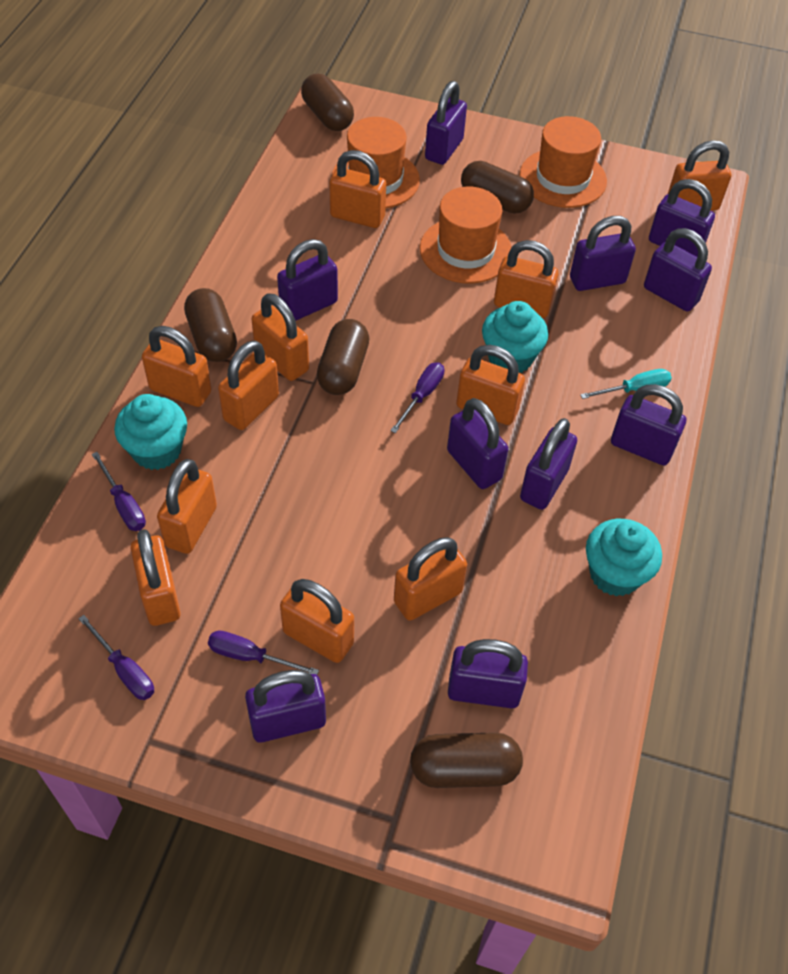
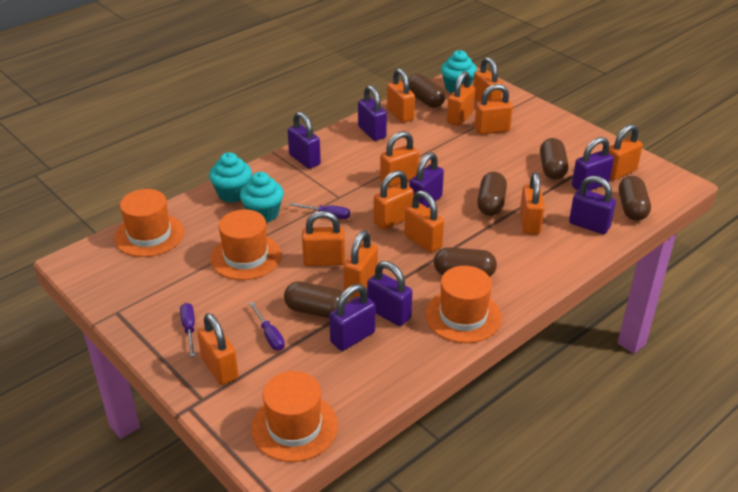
brown capsule: [184,288,237,362] [301,73,354,131] [317,319,369,395] [410,732,523,788] [461,161,534,214] = 5 -> [284,281,348,318] [409,74,446,108] [434,247,497,277] [477,172,507,216] [540,138,568,180] [619,176,651,221] = 6
orange hat: [332,117,420,209] [420,187,512,283] [520,116,607,208] = 3 -> [114,189,184,257] [210,209,281,280] [251,371,338,462] [425,266,502,343] = 4
orange padlock: [130,529,181,626] [142,326,211,407] [157,459,217,554] [218,340,279,430] [252,293,309,381] [280,579,354,663] [330,150,386,228] [394,537,467,621] [456,345,525,425] [494,240,559,318] [668,140,731,211] = 11 -> [197,313,239,385] [302,211,345,266] [344,230,378,297] [374,170,414,230] [380,131,419,187] [387,68,415,123] [404,190,444,253] [447,71,475,126] [473,57,503,102] [474,84,513,135] [520,172,545,235] [608,124,643,180] = 12
purple padlock: [245,670,326,743] [277,239,338,321] [425,81,467,165] [447,398,508,489] [448,639,528,708] [520,418,577,510] [570,216,636,291] [611,384,686,465] [644,228,712,312] [649,179,715,257] = 10 -> [288,112,321,169] [329,284,375,351] [358,85,387,141] [367,261,412,326] [409,152,444,208] [569,176,616,234] [572,137,614,191] = 7
purple screwdriver: [78,615,154,700] [92,452,146,531] [208,630,319,675] [390,362,444,433] = 4 -> [180,303,195,357] [249,302,285,351] [289,203,350,219] = 3
turquoise screwdriver: [580,369,672,399] = 1 -> none = 0

